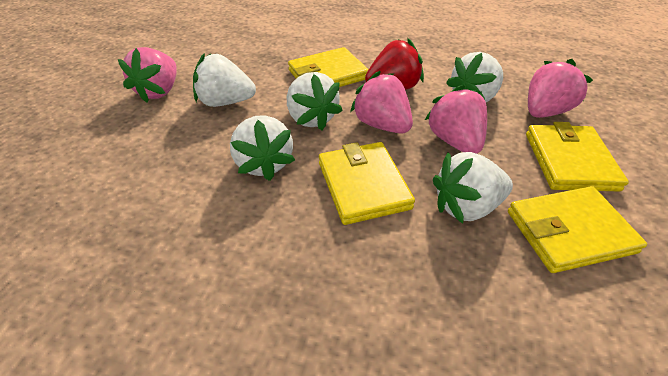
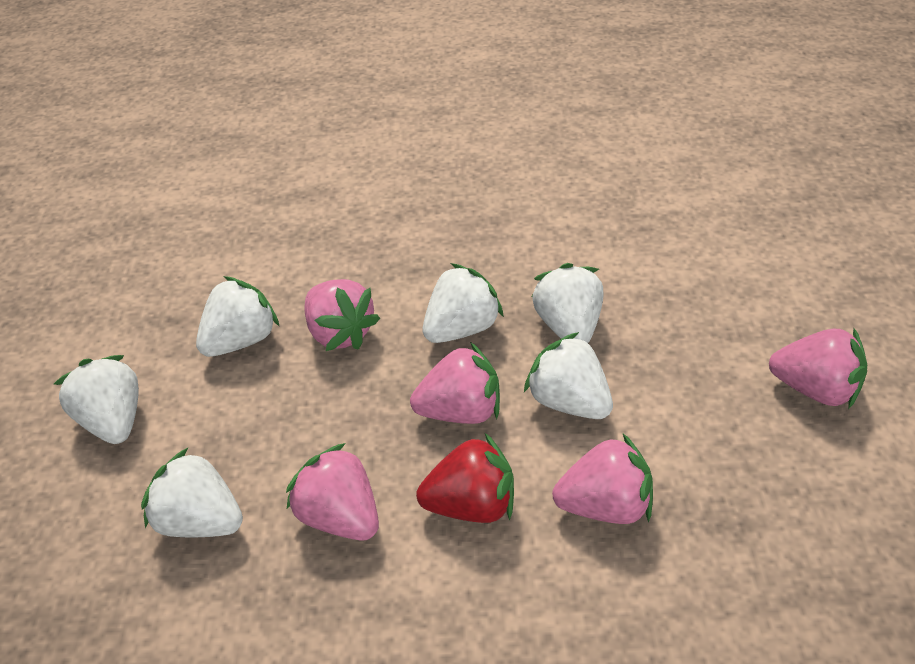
pink strawberry: [118,47,177,103] [350,71,413,134] [425,85,487,154] [528,59,593,118] = 4 -> [286,443,379,540] [304,279,380,351] [410,342,500,424] [552,434,653,524] [769,328,867,409] = 5
white strawberry: [193,53,256,107] [230,115,295,181] [287,72,343,130] [433,152,513,224] [446,52,503,102] = 5 -> [54,355,139,444] [141,447,243,537] [196,276,280,357] [423,263,504,343] [524,332,613,419] [532,263,603,343] = 6
yellow wallet: [288,47,369,87] [319,142,415,225] [508,186,647,273] [526,122,629,192] = 4 -> none = 0

